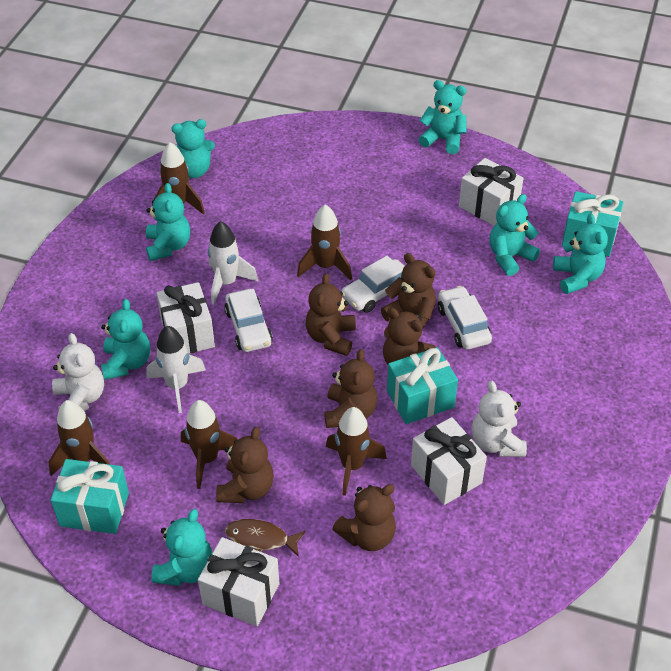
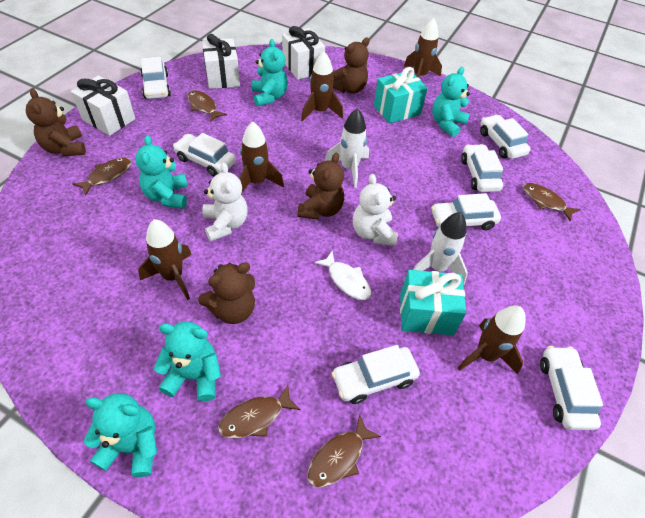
brown fish: [225,519,305,557] = 1 -> [73,158,131,196] [187,90,227,122] [218,385,301,438] [307,414,381,487] [523,183,581,222] = 5
brown teddy bear: [216,427,274,503] [306,273,356,356] [324,349,377,428] [333,484,396,551] [381,253,436,327] [383,308,436,364] = 6 -> [26,89,86,156] [198,262,255,324] [298,153,344,219] [333,38,370,93] = 4
turquoise gift: [51,459,129,534] [387,347,458,424] [562,191,623,257] = 3 -> [374,67,428,124] [400,270,466,335] = 2
turquoise teddy bear: [101,299,150,380] [146,183,190,261] [151,509,213,586] [171,119,215,178] [418,80,467,154] [489,194,540,276] [553,214,608,294] = 7 -> [84,393,157,477] [135,135,188,209] [153,322,221,401] [252,39,288,106] [432,67,470,137] = 5
white car: [224,289,273,352] [341,256,405,313] [438,286,492,349] = 3 -> [140,57,171,99] [173,133,236,176] [332,345,420,404] [431,193,501,230] [461,144,503,192] [480,115,530,159] [540,346,603,430] = 7
white fish: none = 0 -> [314,251,371,300] = 1
white gift: [156,282,215,354] [198,537,279,626] [411,417,487,505] [459,158,524,226] = 4 -> [71,75,135,136] [202,34,240,89] [282,26,325,80] = 3

